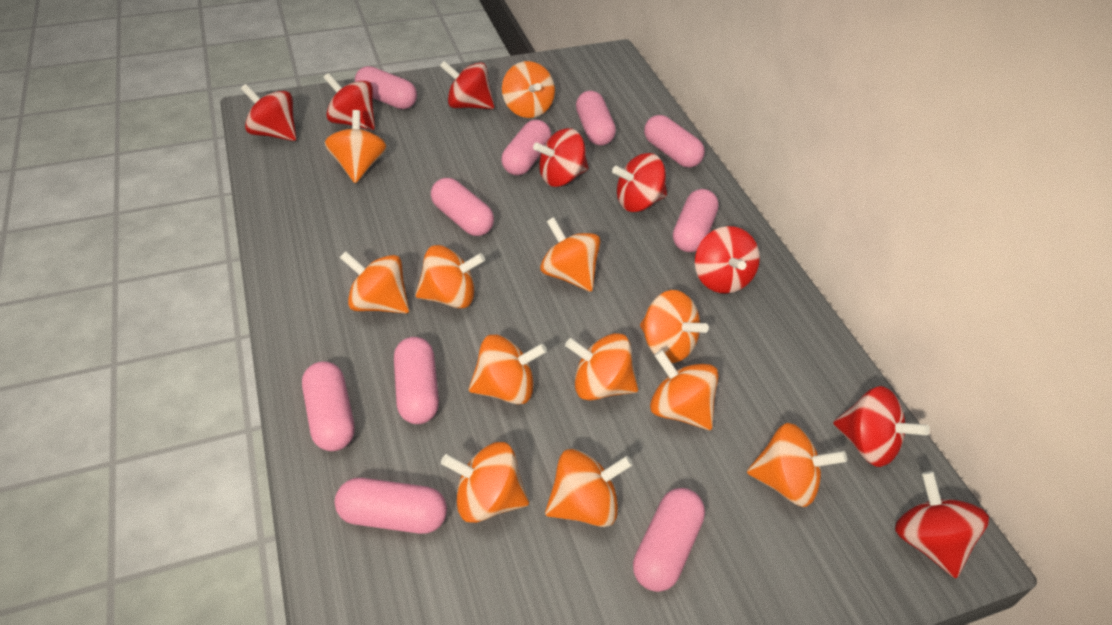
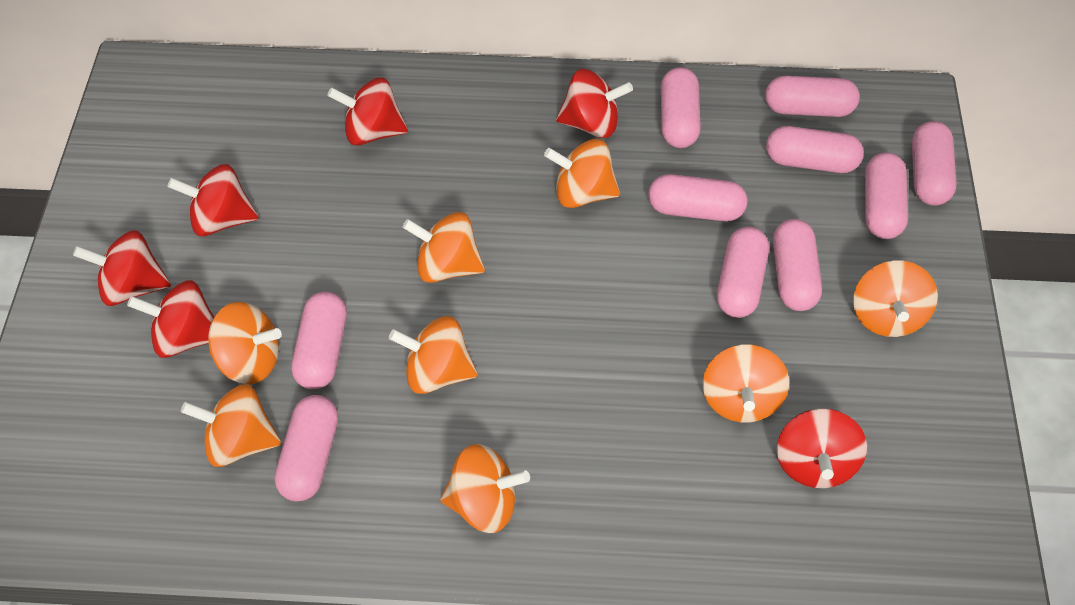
orange spinning top: [325,110,387,183] [339,251,409,313] [415,245,485,309] [441,442,529,523] [469,335,547,405] [502,61,555,118] [540,217,600,292] [545,449,633,527] [565,333,638,401] [640,290,709,363] [650,350,719,430] [747,423,847,507] = 12 -> [181,384,281,467] [208,302,282,384] [389,316,478,394] [403,212,485,283] [440,444,530,533] [544,139,620,208] [703,344,789,422] [853,260,938,337] = 8
red spinning top: [241,84,297,141] [323,73,375,130] [440,61,494,109] [533,128,589,187] [612,153,667,212] [695,226,760,293] [833,386,930,467] [895,471,989,578] = 8 -> [73,230,171,306] [127,280,214,358] [167,164,259,236] [327,78,408,145] [556,69,633,138] [777,408,867,488] = 6

